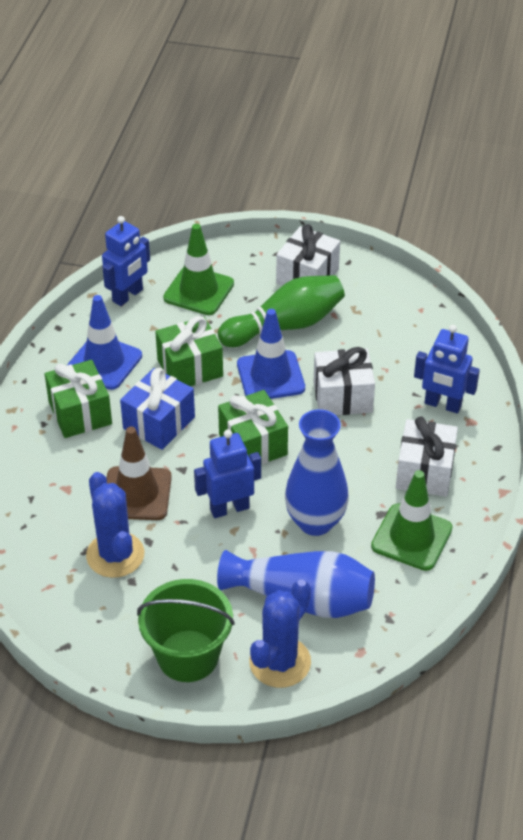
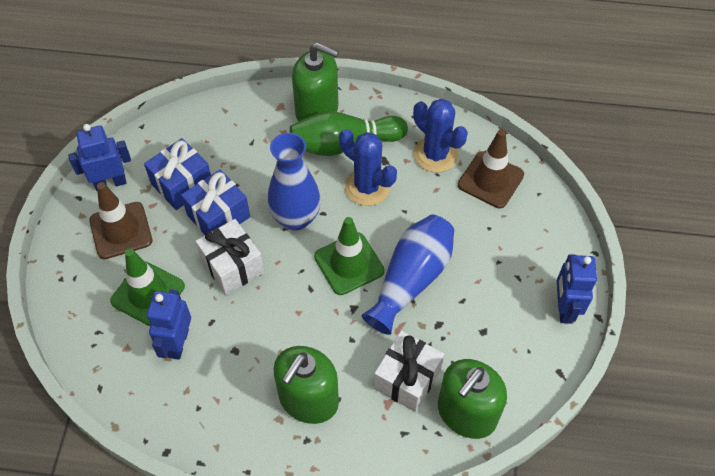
blue gift: [120,368,195,450] = 1 -> [144,138,211,210] [181,169,250,235] = 2
blue traffic cone: [67,295,142,390] [237,309,305,399] = 2 -> none = 0
brown traffic cone: [106,426,172,520] = 1 -> [89,182,152,259] [458,129,524,208] = 2
green bucket: [137,579,235,682] = 1 -> none = 0
green gift: [45,360,112,438] [155,316,223,386] [218,390,288,464] = 3 -> none = 0
green soap dispenser: none = 0 -> [273,346,339,424] [292,43,339,121] [438,359,507,439] = 3
white gift: [276,224,340,286] [314,347,375,415] [396,417,458,497] = 3 -> [195,219,264,295] [374,331,444,412] = 2

